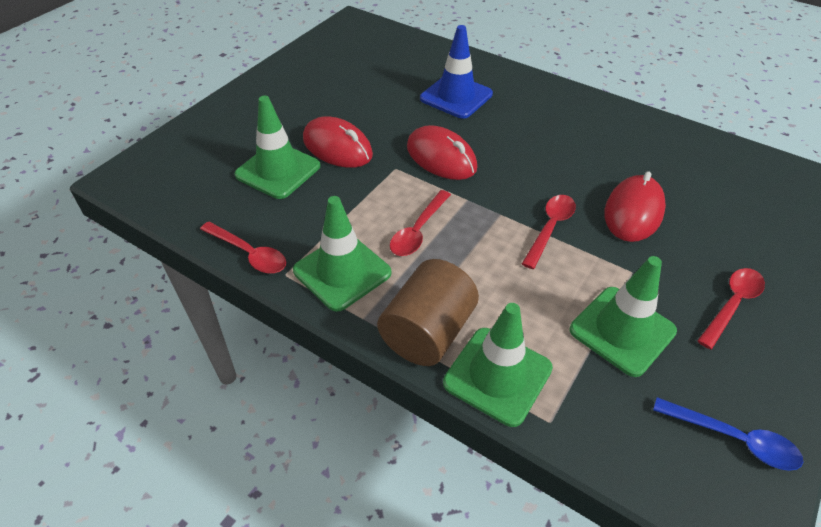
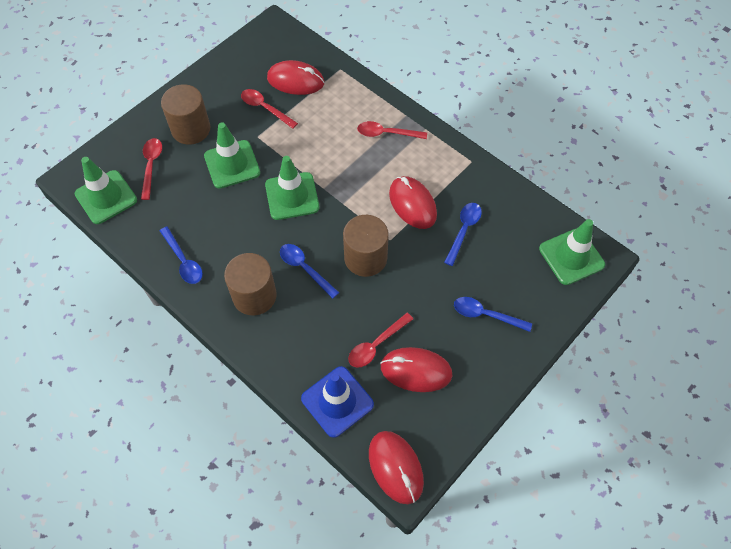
blue spoon: [653,397,803,471] = 1 -> [160,226,203,284] [280,244,339,299] [444,203,482,266] [454,297,532,332] = 4
brown cylinder: [377,259,479,366] = 1 -> [161,84,210,145] [224,253,277,315] [343,215,389,277] = 3
red mouse: [303,116,373,168] [407,125,477,180] [604,171,666,242] = 3 -> [267,60,324,95] [369,431,424,504] [380,347,452,392] [389,176,437,229] = 4

